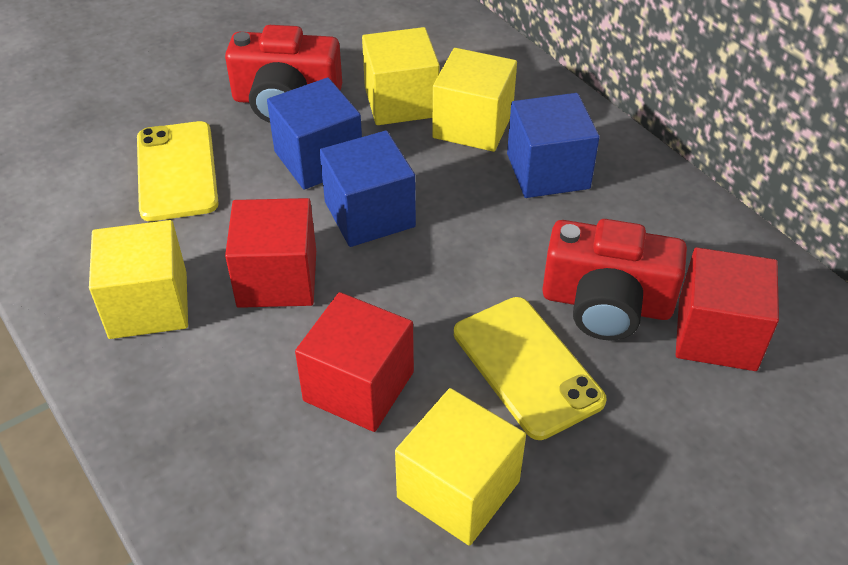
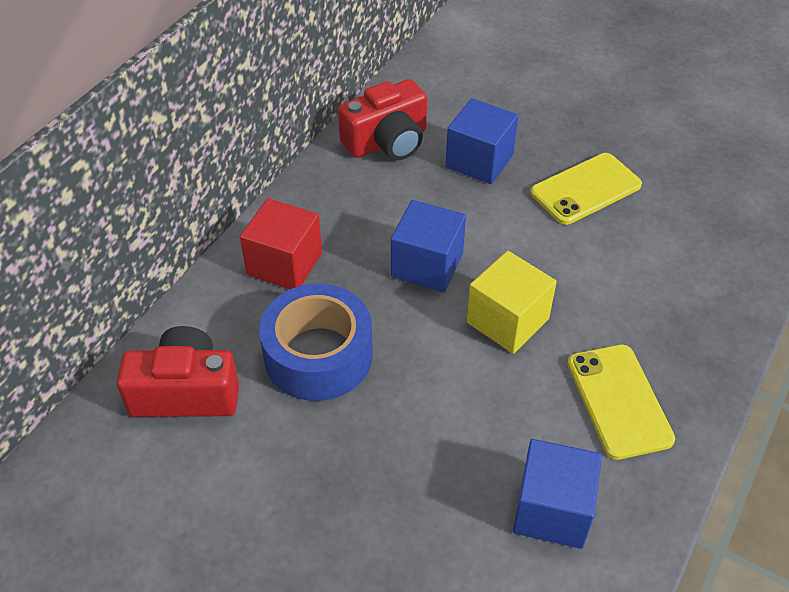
blue tape: none = 0 -> [259,284,373,401] = 1
red cube: [225,198,316,308] [295,292,414,432] [676,247,779,371] = 3 -> [240,198,322,289] = 1
yellow cube: [89,220,188,339] [362,27,440,125] [395,388,526,546] [432,48,517,152] = 4 -> [467,251,557,354] = 1

